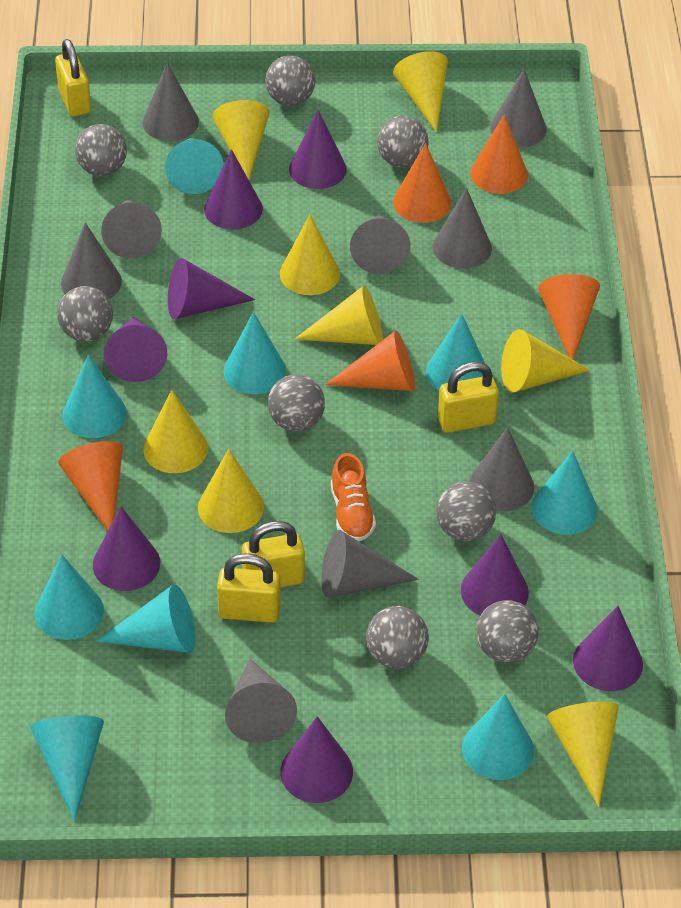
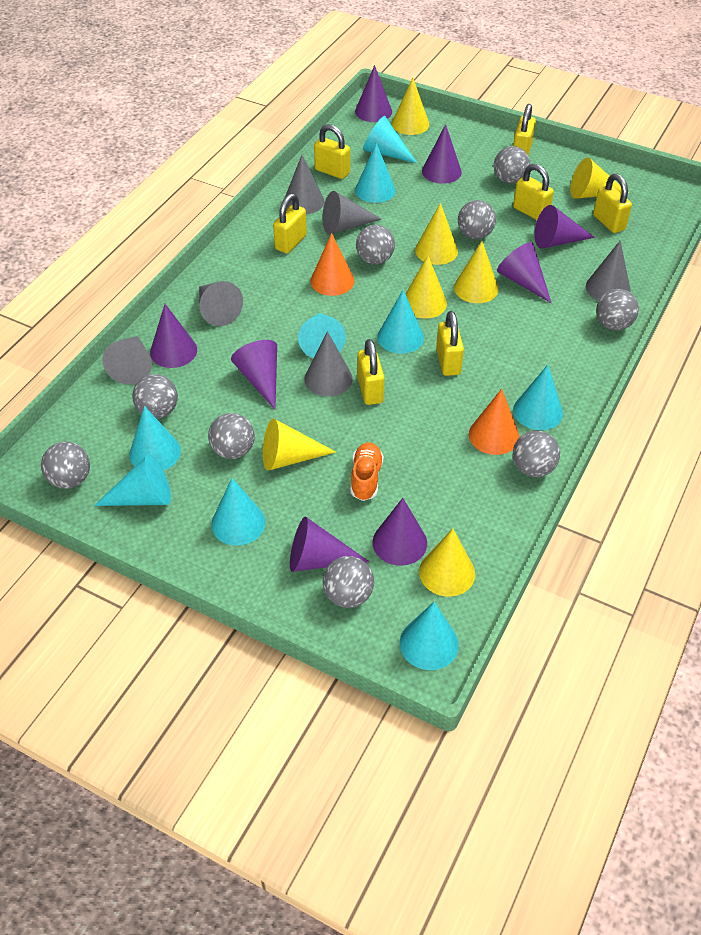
grey ball: [57,286,113,341] [75,124,127,176] [265,55,315,106] [268,374,325,432] [366,606,429,669] [377,116,429,168] [436,482,496,541] [476,600,539,663] = 8 -> [41,442,90,489] [132,374,178,419] [208,413,255,459] [323,556,374,608] [356,225,395,265] [458,200,496,239] [494,146,530,184] [513,431,560,477] [596,289,639,331] = 9
grey cone: [61,223,122,299] [101,200,162,258] [142,63,199,141] [225,659,297,743] [321,530,419,598] [350,214,410,274] [432,188,492,269] [469,427,534,511] [490,69,547,147] = 9 -> [102,336,152,385] [199,281,243,326] [285,155,324,214] [305,331,353,397] [322,191,381,234] [586,241,631,301] = 6
orange cone: [58,441,123,531] [325,330,415,391] [393,143,452,223] [470,114,528,194] [538,274,600,360] = 5 -> [310,233,354,296] [469,389,519,455] = 2
yellow cone: [143,390,208,473] [198,449,264,533] [212,100,269,180] [280,214,340,295] [294,286,383,345] [393,51,448,132] [501,329,591,393] [547,701,619,807] = 8 -> [263,419,336,471] [392,78,429,135] [406,256,447,319] [415,203,458,265] [419,529,475,597] [454,241,498,303] [570,158,622,199] = 7
yellow padlock: [55,39,91,117] [217,553,281,623] [242,521,305,587] [438,362,499,433] = 4 -> [273,193,307,254] [314,124,350,179] [357,339,384,405] [436,311,464,376] [513,104,536,156] [513,164,554,220] [593,174,632,233] = 7

